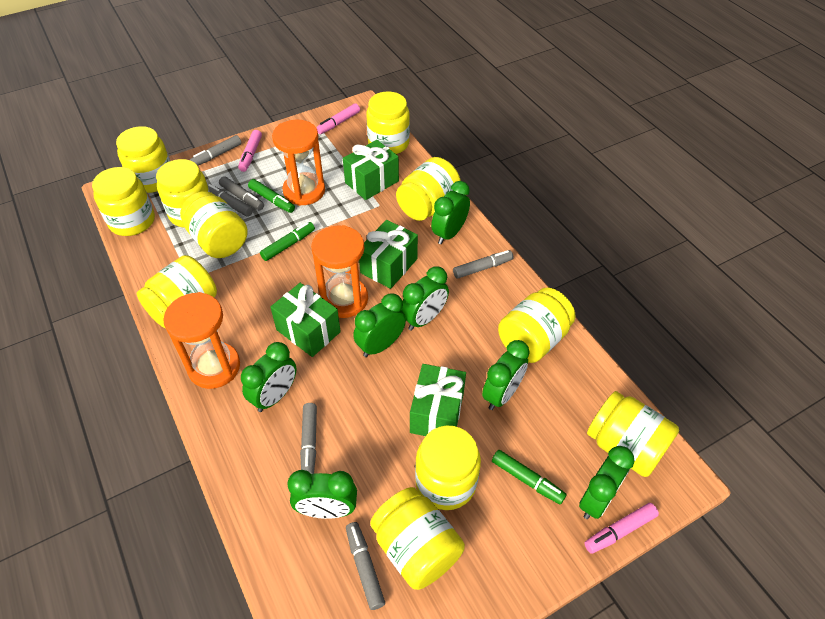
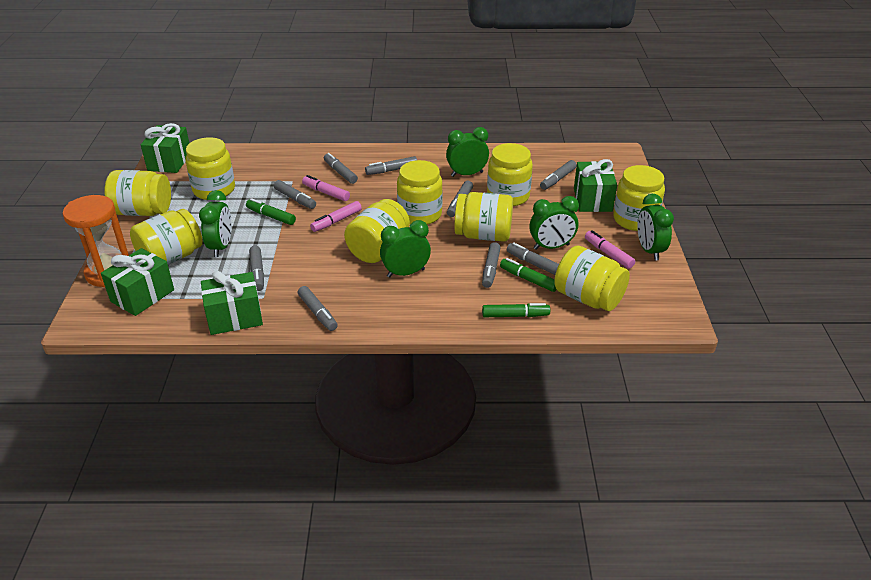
green clock: [241,342,296,412] [288,470,357,519] [353,293,406,357] [401,267,449,331] [431,181,470,244] [482,340,530,410] [579,446,634,519] = 7 -> [199,190,232,257] [380,220,431,278] [446,127,489,177] [529,196,579,250] [637,194,674,261] = 5
grey marker: [190,135,241,165] [208,184,253,217] [219,176,264,210] [300,403,317,474] [346,522,385,610] [453,250,514,279] = 6 -> [249,246,264,291] [274,180,316,209] [298,286,337,331] [324,153,358,184] [365,156,417,175] [447,181,473,217] [482,242,501,288] [507,242,559,275] [540,160,577,190] = 9
orange hourglass: [163,292,240,389] [272,120,325,206] [311,225,368,318] = 3 -> [63,195,129,287] = 1
yellow jar: [92,167,155,236] [116,126,170,193] [137,255,217,328] [156,159,210,228] [180,191,248,258] [366,91,410,154] [370,487,465,590] [396,157,461,221] [415,426,481,510] [498,288,576,363] [587,391,679,477] = 11 -> [104,170,171,216] [130,209,203,265] [185,137,235,200] [344,199,410,263] [397,160,443,225] [454,192,513,242] [487,143,533,206] [554,245,630,311] [613,165,665,231] = 9

